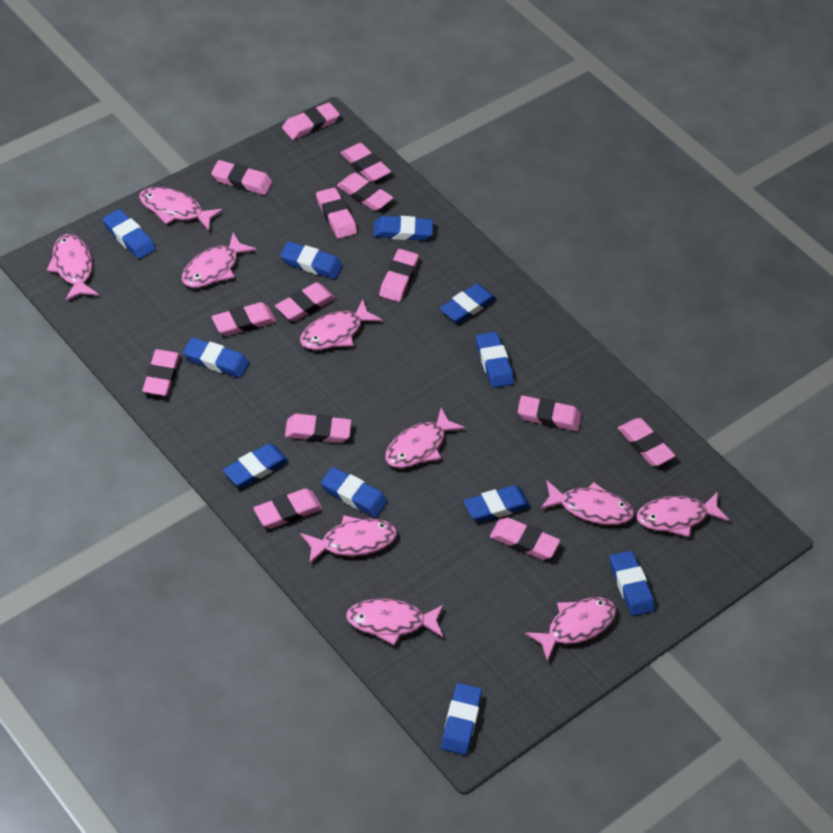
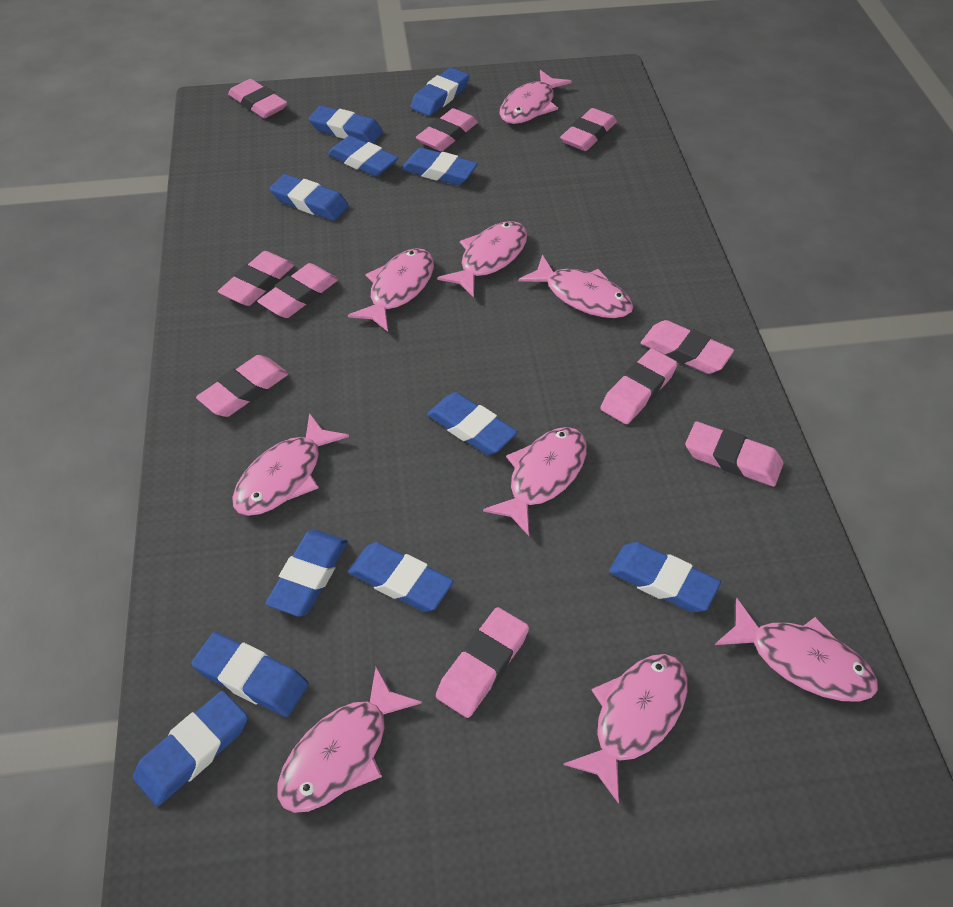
pink eraser: [142,349,180,396] [211,160,272,195] [211,302,276,336] [253,488,323,529] [275,282,335,322] [282,103,340,140] [285,414,351,443] [316,188,357,239] [337,173,394,211] [341,143,391,182] [379,249,419,302] [490,517,560,560] [518,395,581,431] [618,418,676,466] = 14 -> [196,355,288,417] [218,251,295,306] [228,79,287,118] [257,263,338,318] [416,108,478,151] [436,607,529,718] [560,108,617,151] [600,348,678,424] [641,320,734,374] [685,421,784,487] = 10
pink fish: [47,234,99,301] [139,187,223,231] [182,233,257,288] [300,299,382,350] [300,515,397,564] [346,599,443,645] [385,408,465,468] [525,597,616,662] [540,481,634,525] [637,492,729,537] = 10 -> [232,413,349,516] [277,667,422,813] [348,248,434,332] [437,221,527,297] [483,427,587,536] [499,70,572,124] [518,255,634,318] [564,654,688,804] [715,598,878,702] = 9

